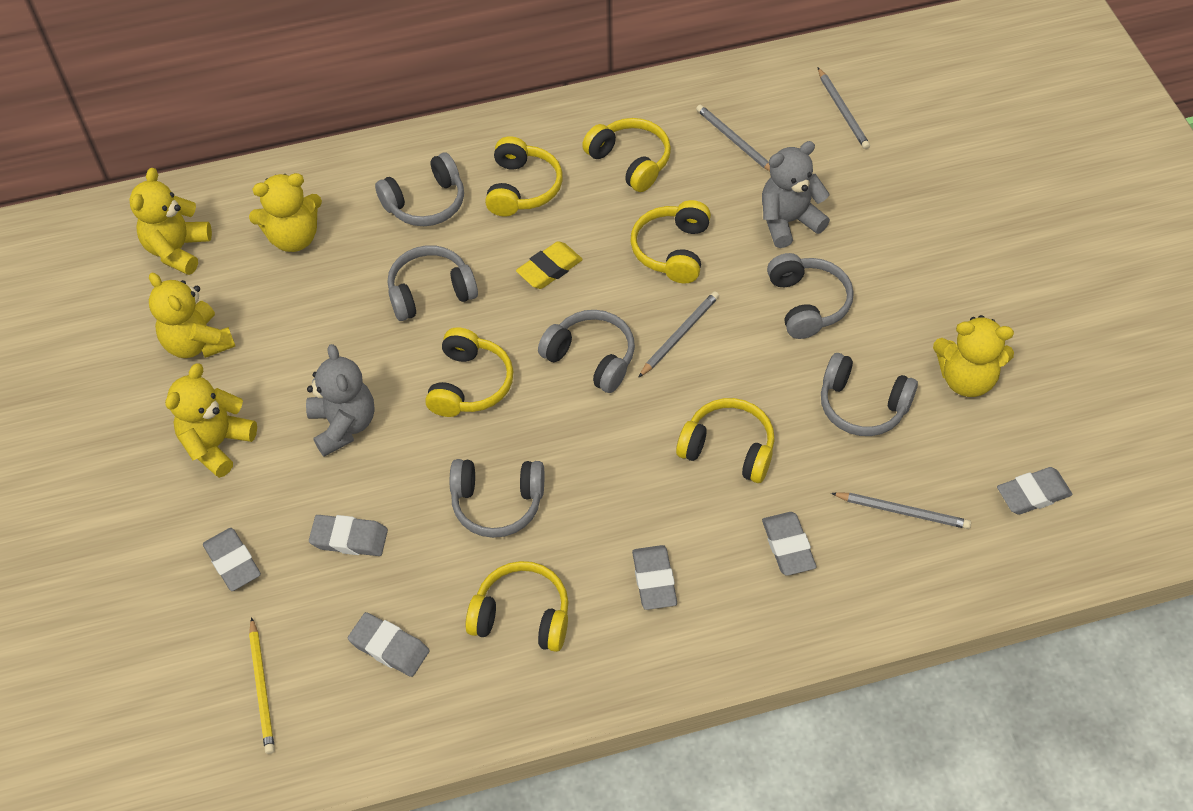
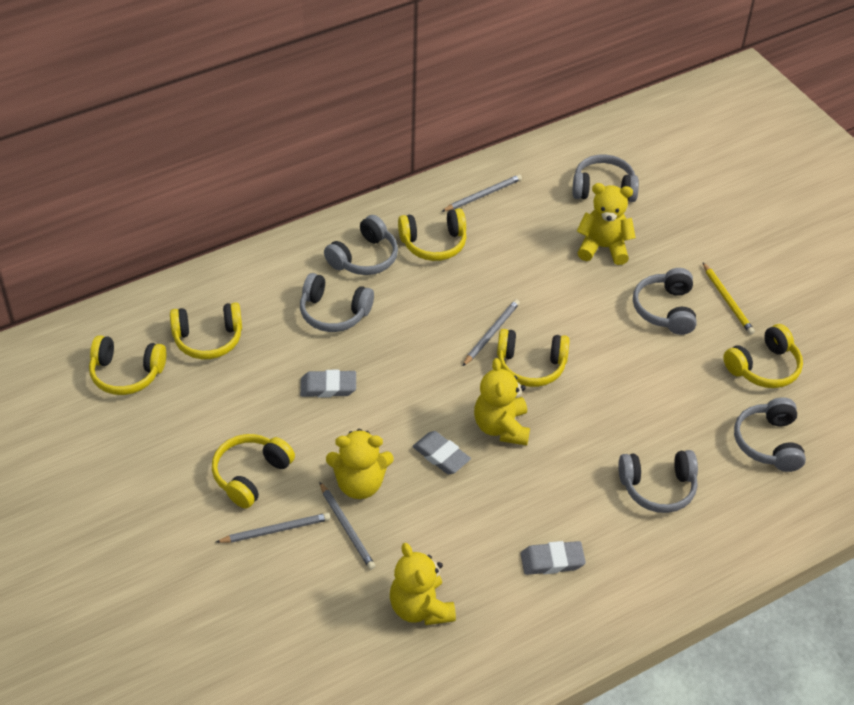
grey eraser: [203,528,261,591] [309,515,388,556] [348,612,429,677] [632,545,677,610] [762,512,816,576] [997,467,1073,515] = 6 -> [300,370,356,398] [412,431,471,474] [521,541,586,575] = 3
grey teddy bear: [306,344,375,457] [762,141,830,248] = 2 -> none = 0
yellow eraser: [516,241,583,289] = 1 -> none = 0
yellow teddy bear: [129,168,212,275] [149,273,235,358] [165,363,257,478] [249,173,322,252] [933,315,1014,397] = 5 -> [326,429,394,499] [390,543,456,625] [474,358,530,445] [577,183,636,265] = 4

